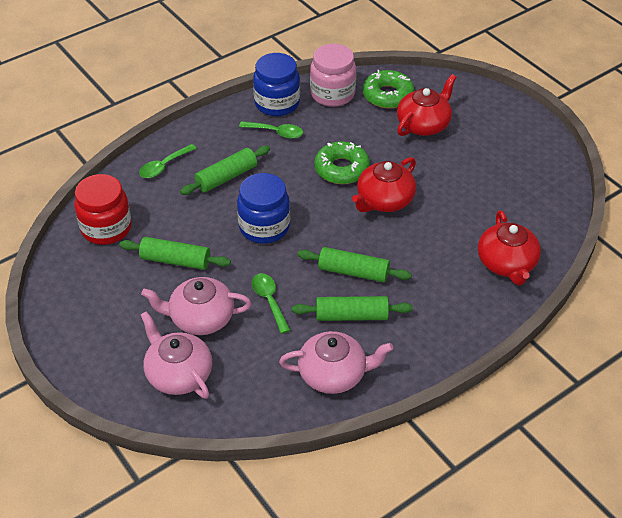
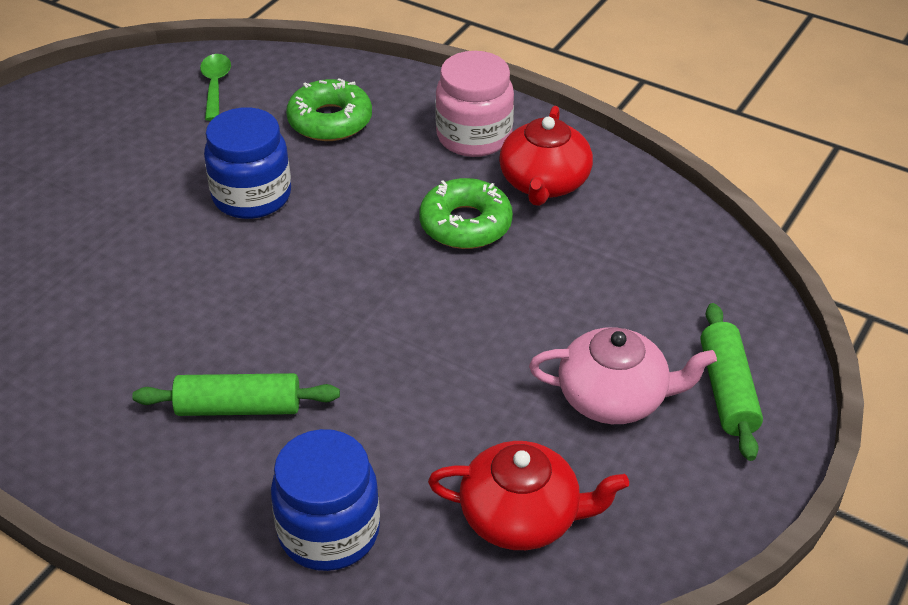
green rolling pin: [119,237,231,270] [180,146,270,195] [292,296,413,321] [297,247,412,282] = 4 -> [132,373,340,416] [701,303,763,461] = 2
green spoon: [139,144,197,178] [239,121,303,139] [252,273,290,334] = 3 -> [200,54,231,121] = 1
pink teapot: [141,277,252,335] [141,311,212,399] [279,331,393,394] = 3 -> [529,327,717,424] = 1
red jar: [75,174,132,245] = 1 -> none = 0
red teapot: [352,157,416,212] [397,74,457,136] [478,211,541,286] = 3 -> [428,441,629,550] [499,106,593,206] = 2

